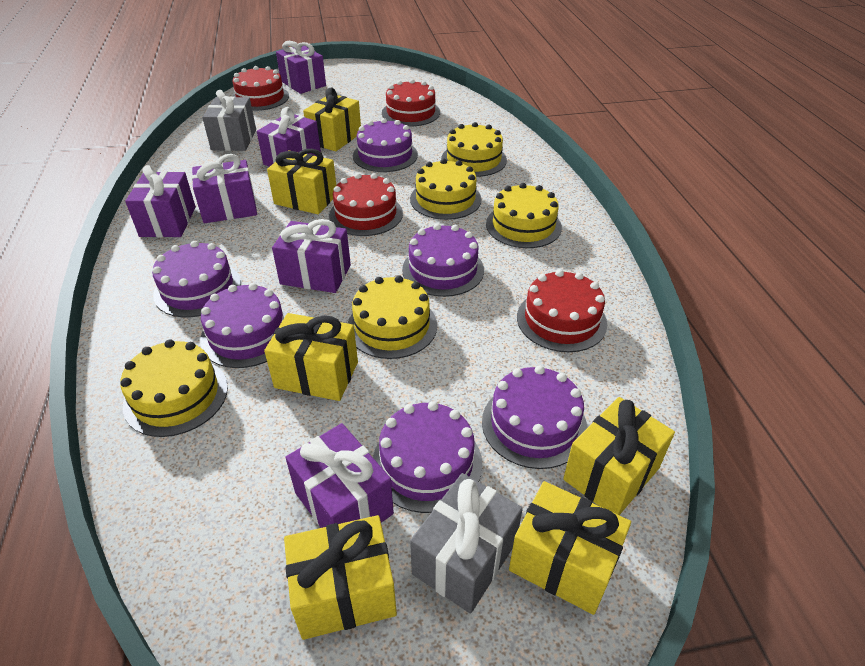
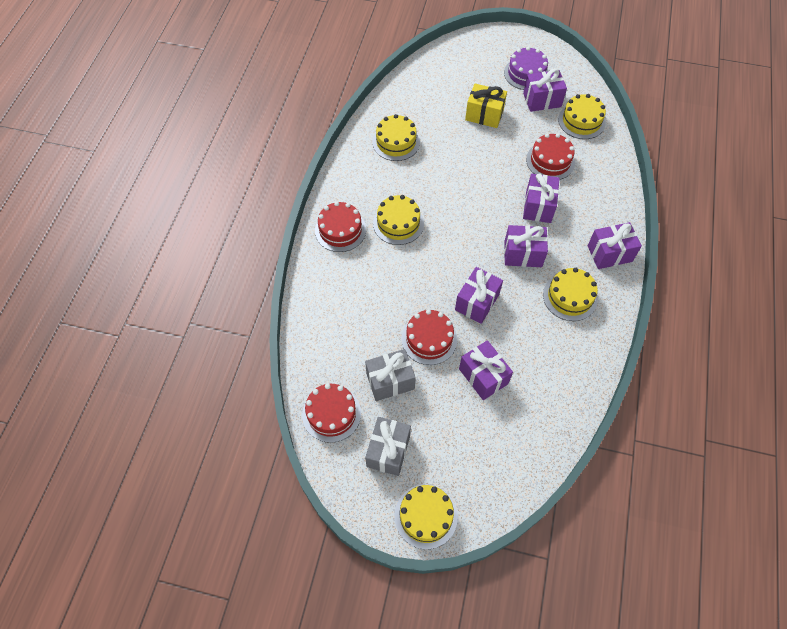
purple cake: [152,241,241,317] [200,283,287,368] [353,118,418,172] [373,401,482,513] [402,224,484,297] [482,366,587,469] = 6 -> [504,47,548,90] = 1
yellow gift: [264,313,358,401] [267,149,336,214] [284,515,397,640] [303,87,361,151] [509,481,631,615] [563,397,675,515] = 6 -> [465,84,507,128] = 1

